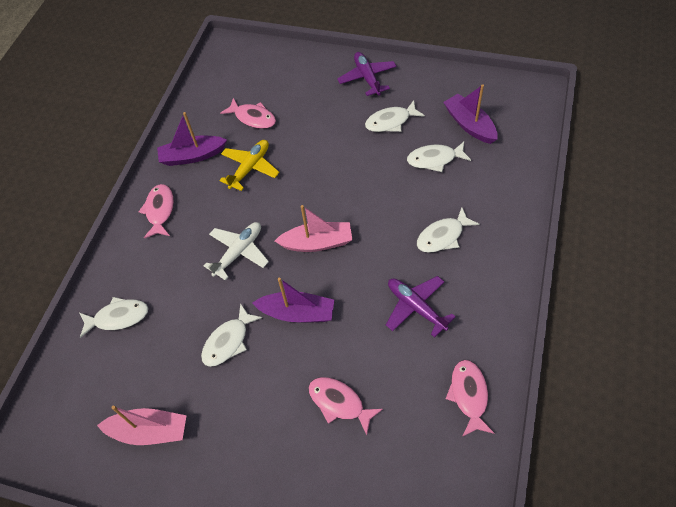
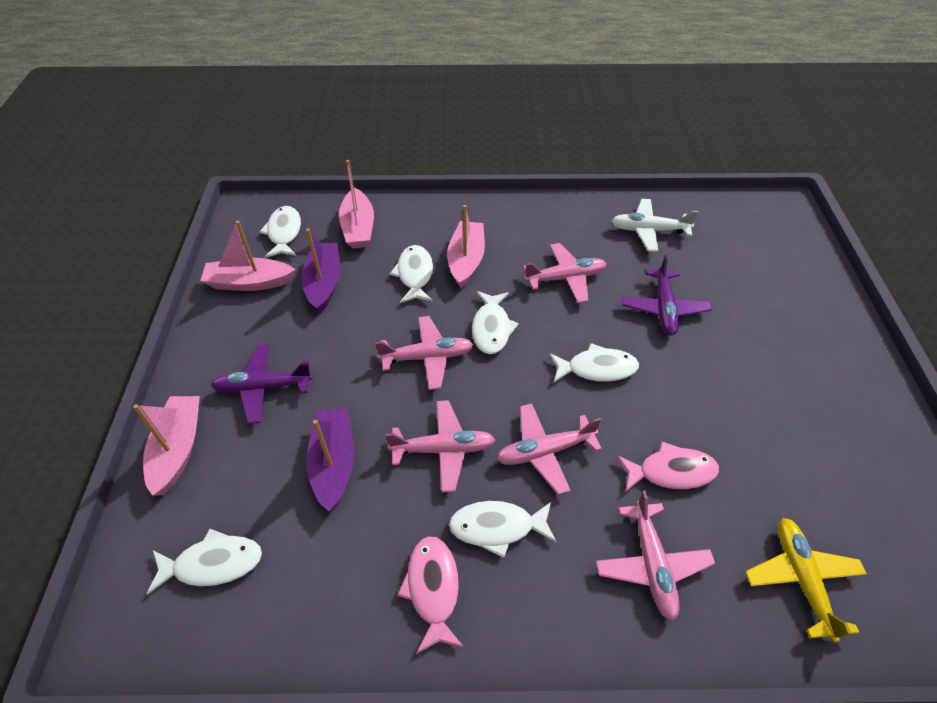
pink boat: [97,406,187,445] [275,205,352,252] = 2 -> [133,396,200,496] [200,221,296,291] [339,160,374,249] [447,205,485,288] = 4
pink fish: [139,184,174,239] [220,98,276,129] [308,377,383,435] [446,360,494,437] = 4 -> [397,536,464,654] [616,441,719,492] = 2
pink plane: none = 0 -> [375,316,473,390] [386,400,495,492] [497,403,602,495] [523,243,607,303] [596,491,715,621] = 5
purple boat: [157,112,227,166] [253,278,334,323] [443,84,498,144] = 3 -> [302,228,340,313] [306,408,355,512] = 2
white fish: [80,297,149,338] [201,303,262,367] [365,100,425,132] [407,142,471,172] [417,208,480,253] = 5 -> [146,529,262,595] [259,206,301,258] [390,245,433,303] [449,501,557,558] [472,291,519,354] [549,343,639,382] = 6

